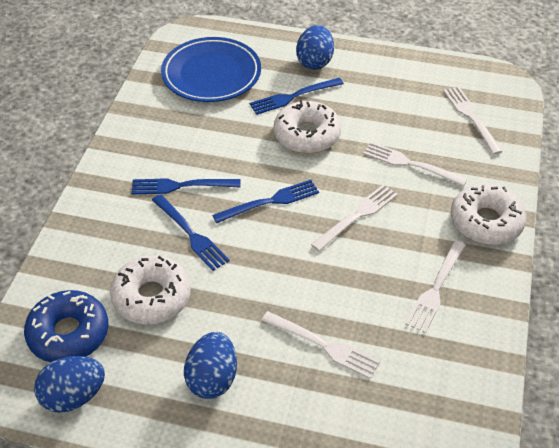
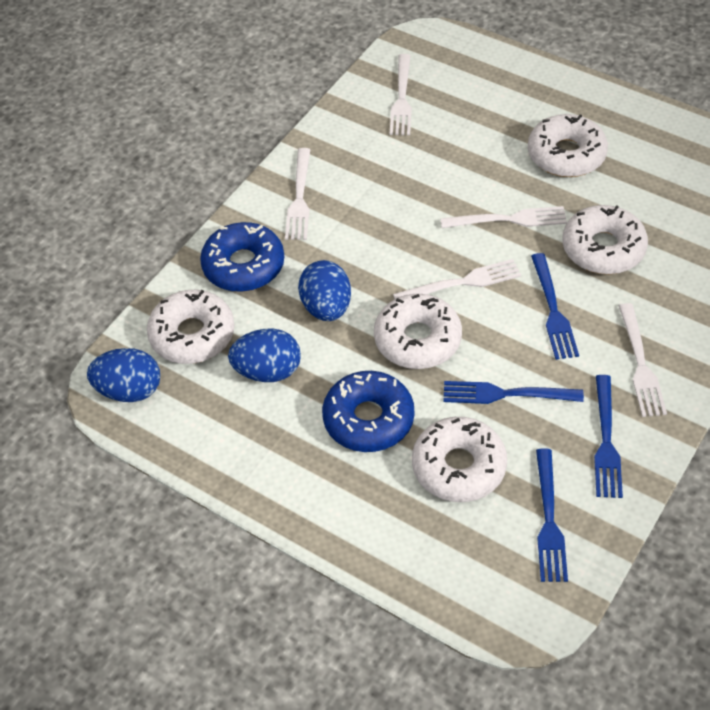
blue donut: [24,290,108,362] = 1 -> [200,222,284,292] [322,371,414,452] = 2
blue plate: [161,37,261,102] = 1 -> none = 0
white donut: [110,255,191,324] [273,100,341,154] [451,184,527,245] = 3 -> [147,290,234,364] [374,294,462,369] [412,417,507,502] [528,114,608,177] [563,205,648,274] = 5

